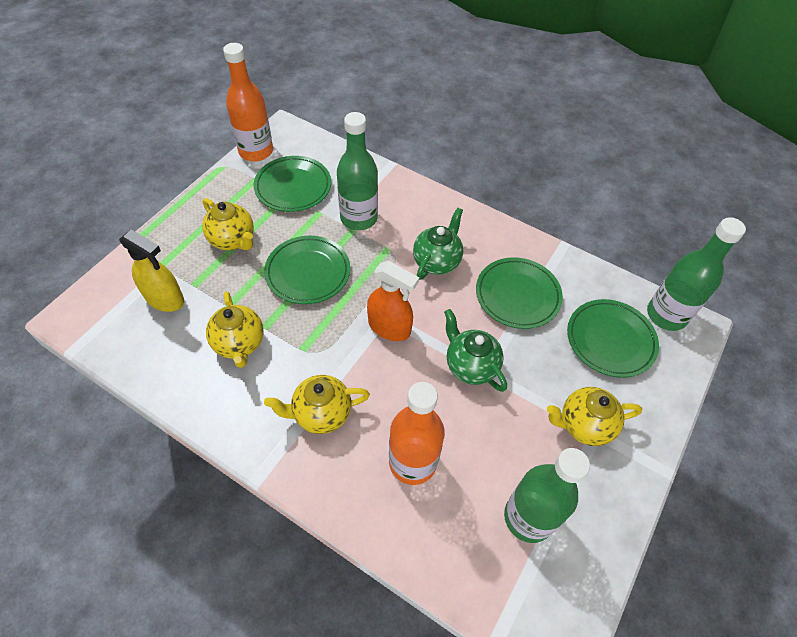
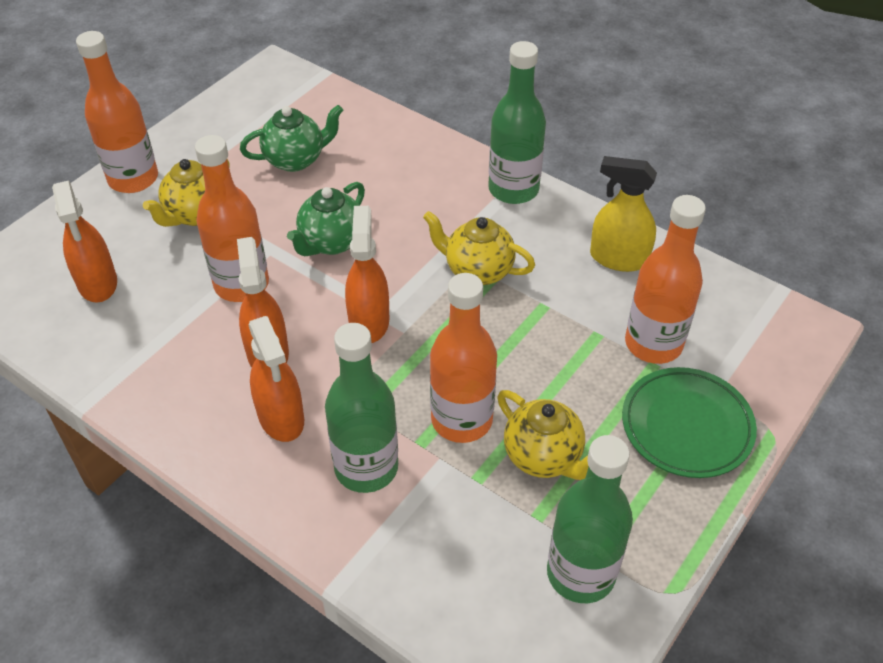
green plate: [254,156,331,212] [264,236,350,304] [476,257,563,329] [567,299,659,378] = 4 -> [622,367,757,478] = 1
orange bottle: [223,43,273,162] [389,382,445,485] = 2 -> [76,31,158,193] [195,135,269,302] [430,273,497,443] [625,195,706,364] = 4
orange spray bottle: [367,261,419,341] = 1 -> [52,181,117,303] [237,237,289,367] [248,316,304,442] [345,206,389,343] = 4
yellow teapot: [202,198,254,250] [206,291,264,368] [264,375,370,434] [547,387,642,446] = 4 -> [143,159,230,227] [423,211,535,285] [497,390,588,480] = 3

